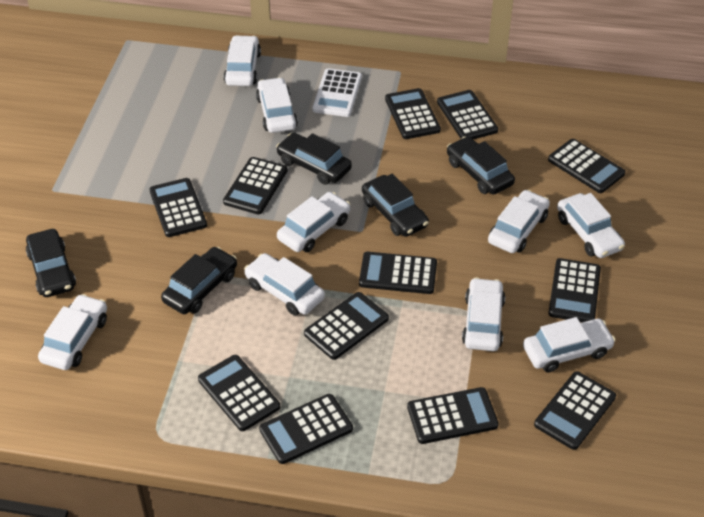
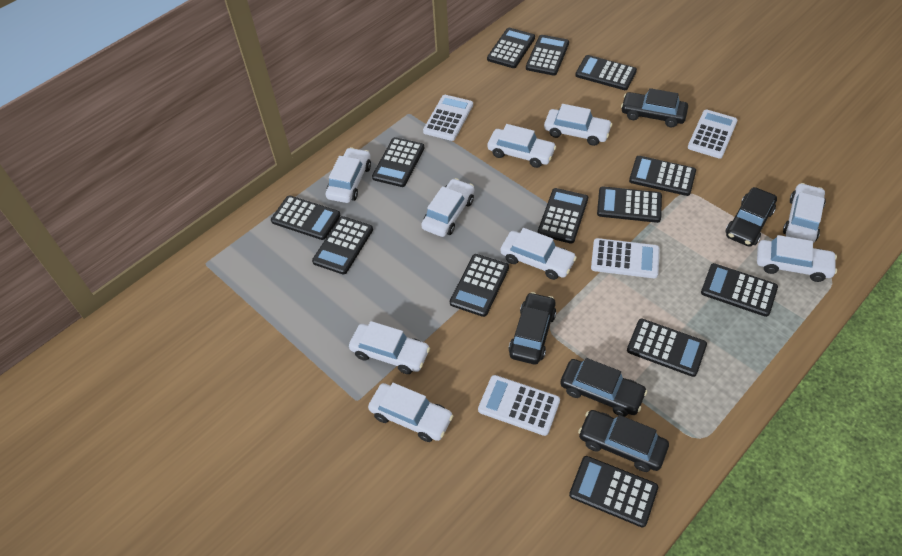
black calculator: [149,178,207,237] [198,355,280,431] [223,157,287,215] [259,394,353,464] [304,292,389,360] [359,252,437,294] [385,88,441,139] [407,387,499,444] [437,90,498,139] [534,371,616,450] [548,139,625,193] [548,258,601,322] = 12 -> [271,195,341,240] [312,216,373,275] [372,137,424,187] [450,254,509,317] [487,28,535,68] [526,35,569,76] [538,188,588,244] [569,456,658,527] [575,55,637,90] [597,186,662,223] [627,319,707,377] [629,156,696,196] [701,263,778,317] = 13
white calculator: [312,68,362,117] = 1 -> [423,95,473,141] [478,375,560,436] [591,238,660,278] [688,110,738,159] = 4

